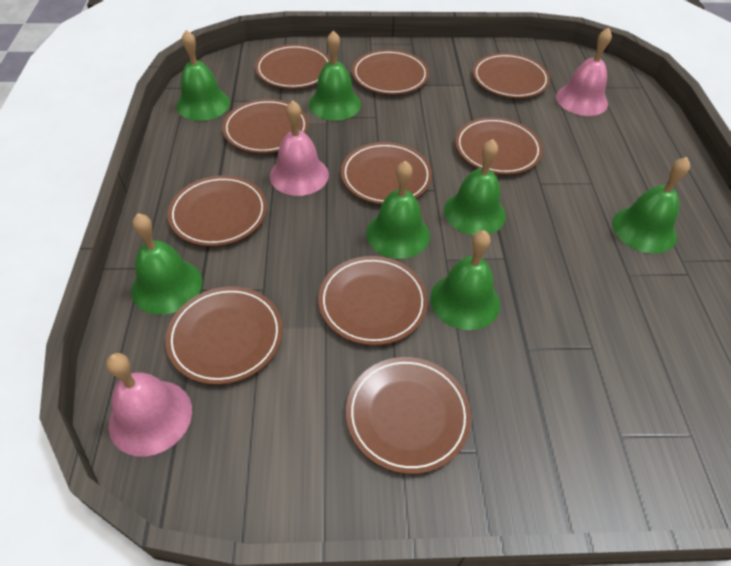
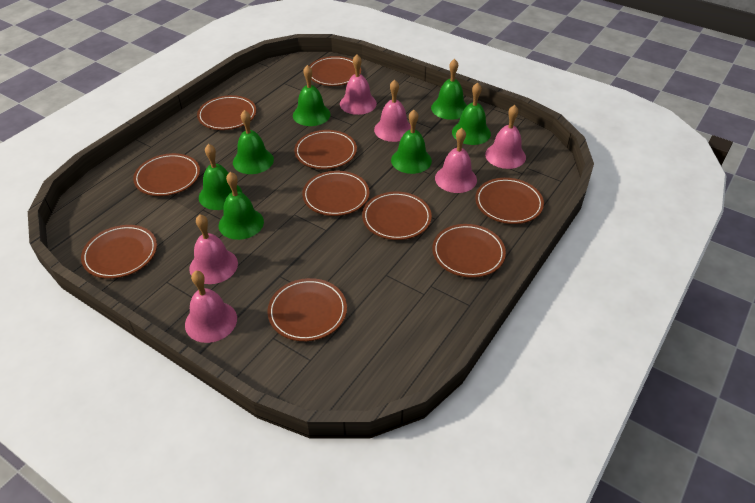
pink bell: [106,353,192,456] [270,100,329,196] [556,28,612,116] = 3 -> [185,271,237,343] [189,214,238,284] [340,55,377,115] [374,79,411,142] [435,128,477,193] [485,105,526,169] = 6

